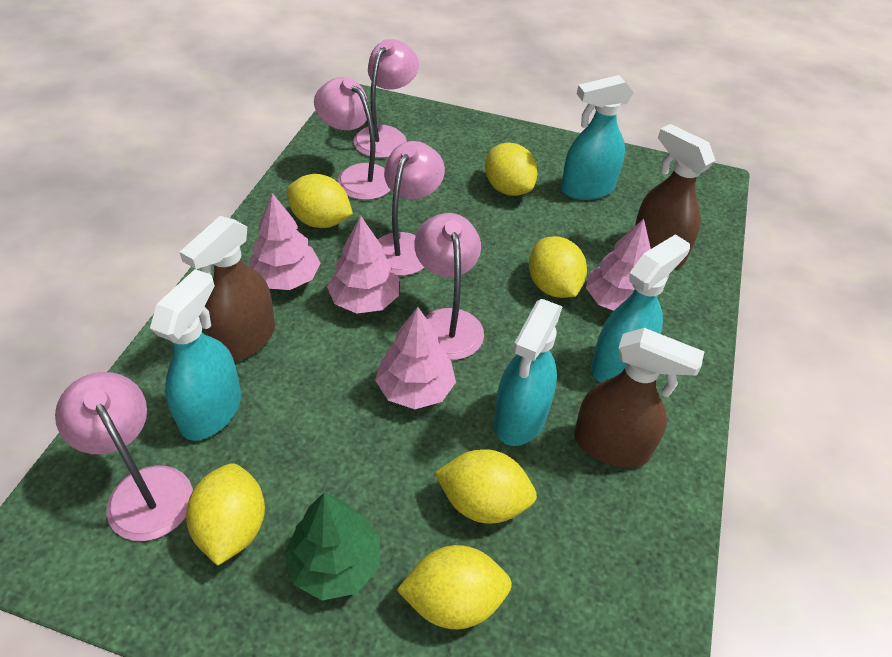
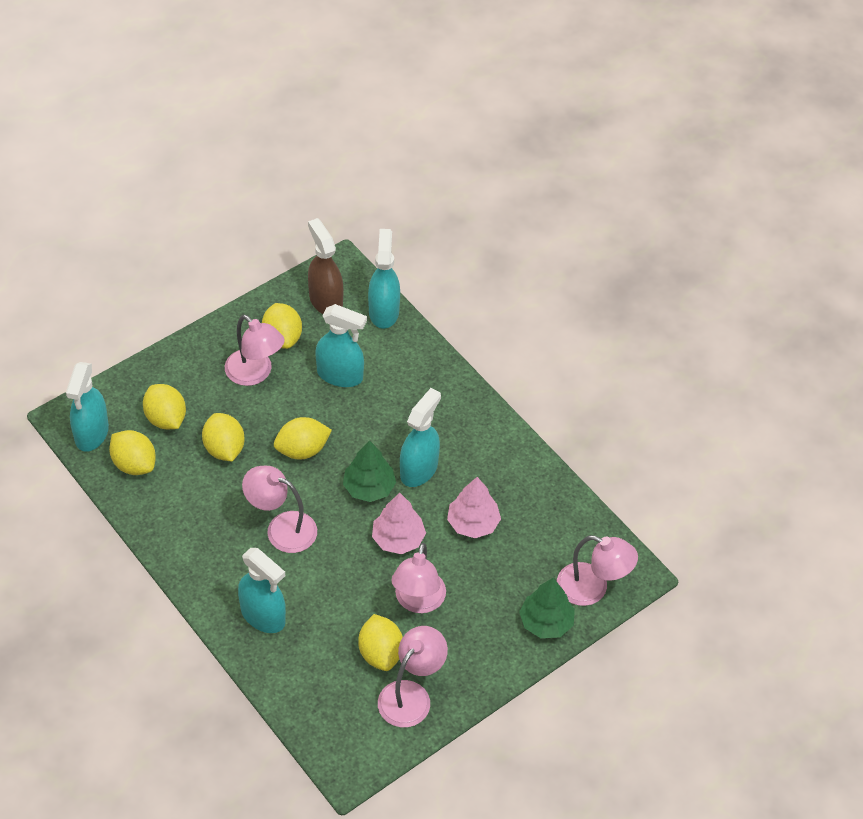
brown spray bottle: [180,216,275,361] [574,328,704,468] [635,124,716,267] = 3 -> [308,218,343,314] = 1
green tree: [284,493,380,601] = 1 -> [343,440,396,502] [519,578,575,638] = 2
pink tree: [249,193,320,290] [327,215,399,314] [375,307,456,409] [586,219,651,311] = 4 -> [372,493,426,554] [447,477,501,538] = 2
turquoise spray bottle: [150,269,241,441] [494,299,563,446] [561,75,634,200] [591,234,690,383] = 4 -> [66,362,109,452] [238,548,286,633] [315,304,367,387] [368,229,400,329] [400,388,441,487] = 5

